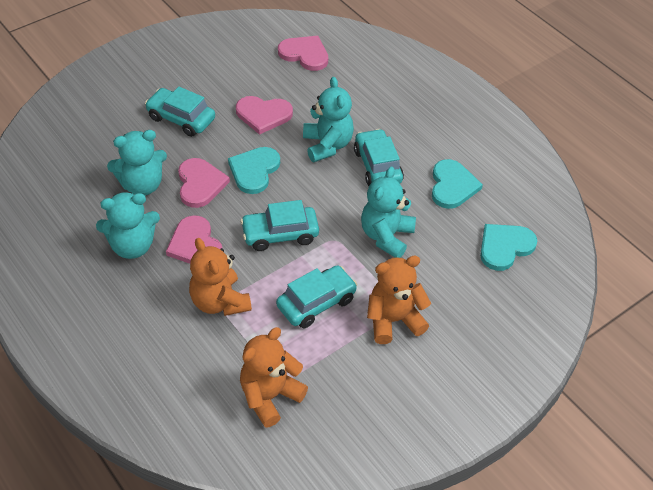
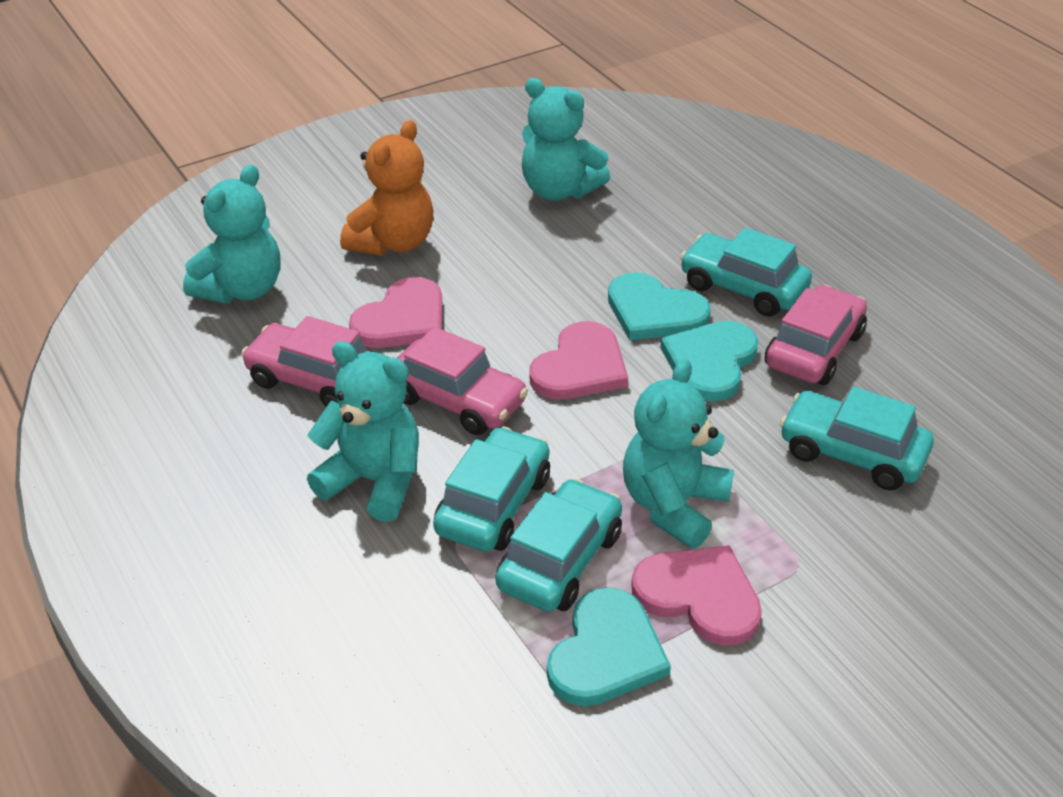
orange teddy bear: [189,238,252,316] [240,327,308,428] [367,256,431,344] = 3 -> [340,120,434,256] = 1
pink car: none = 0 -> [241,316,369,407] [397,327,528,435] [765,285,867,385] = 3
pink heart: [166,215,223,264] [178,158,230,208] [236,96,293,135] [278,36,328,71] = 4 -> [349,277,442,348] [529,321,628,399] [631,545,762,646] = 3

